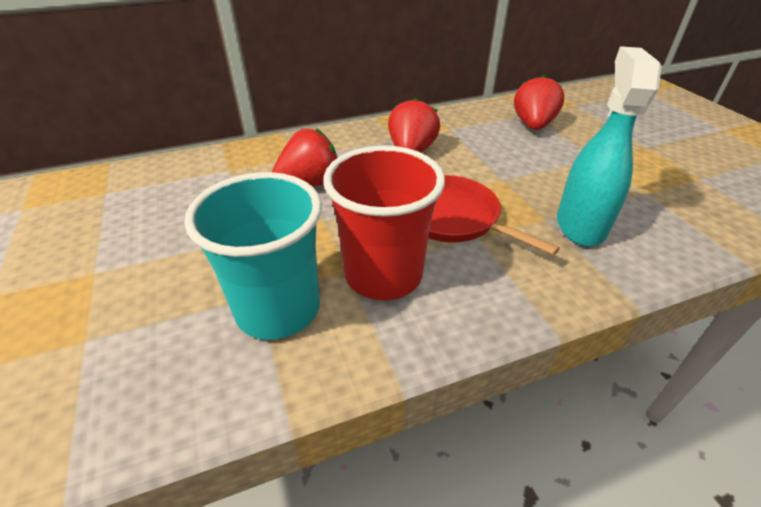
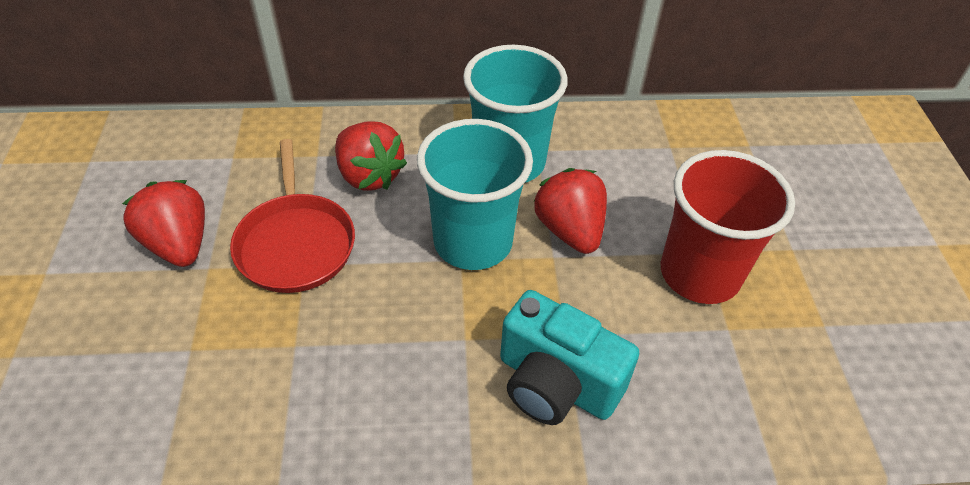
turquoise camera: none = 0 -> [500,290,639,425] = 1
turquoise cup: [185,172,322,340] = 1 -> [417,119,533,270] [463,45,568,183] = 2
turquoise spray bottle: [557,46,662,247] = 1 -> none = 0

